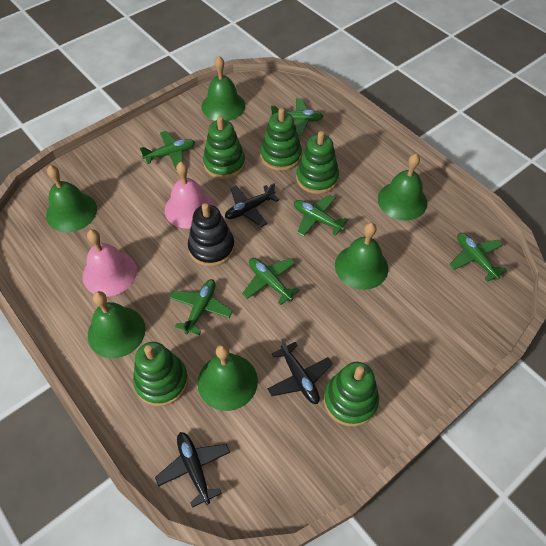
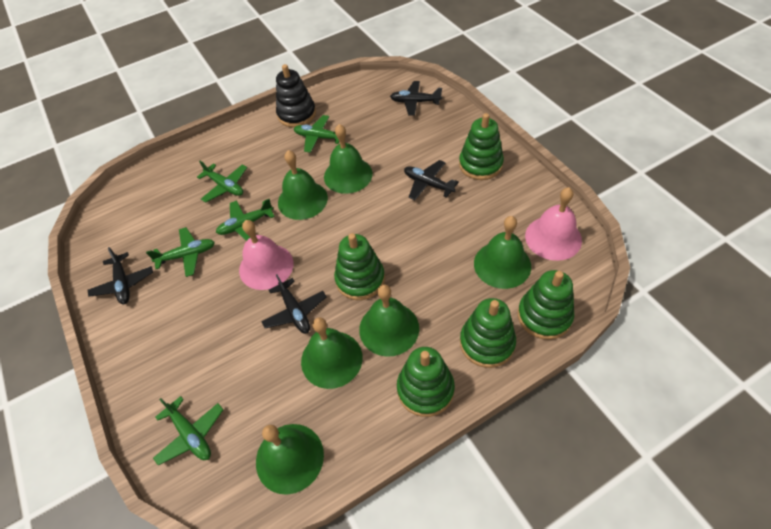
black plane: [155,432,230,508] [225,183,279,227] [268,339,333,404] = 3 -> [88,247,153,304] [261,274,327,334] [390,81,442,116] [404,160,459,200] = 4
green plane: [140,131,195,170] [170,279,233,335] [242,258,300,305] [271,98,324,135] [294,195,348,237] [449,233,507,282] = 6 -> [146,227,215,277] [153,396,224,465] [197,161,247,203] [216,199,275,241] [294,115,339,153] = 5

